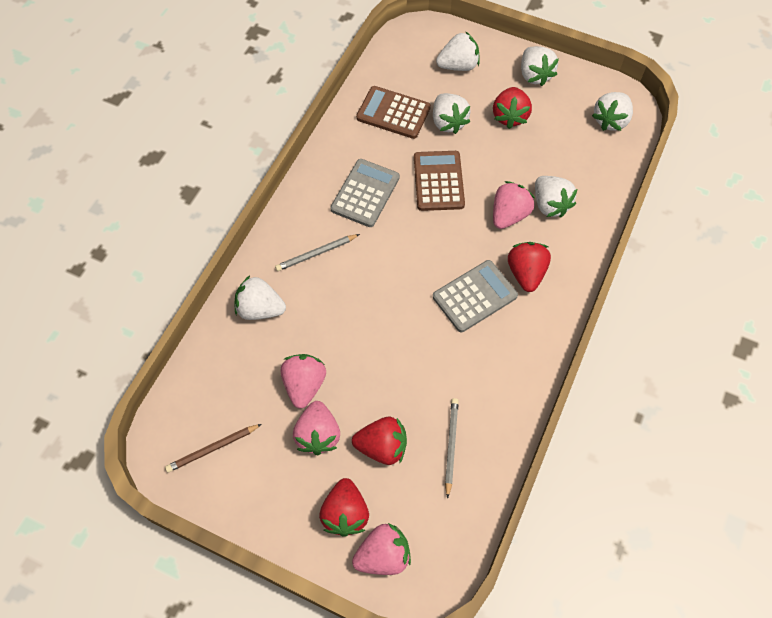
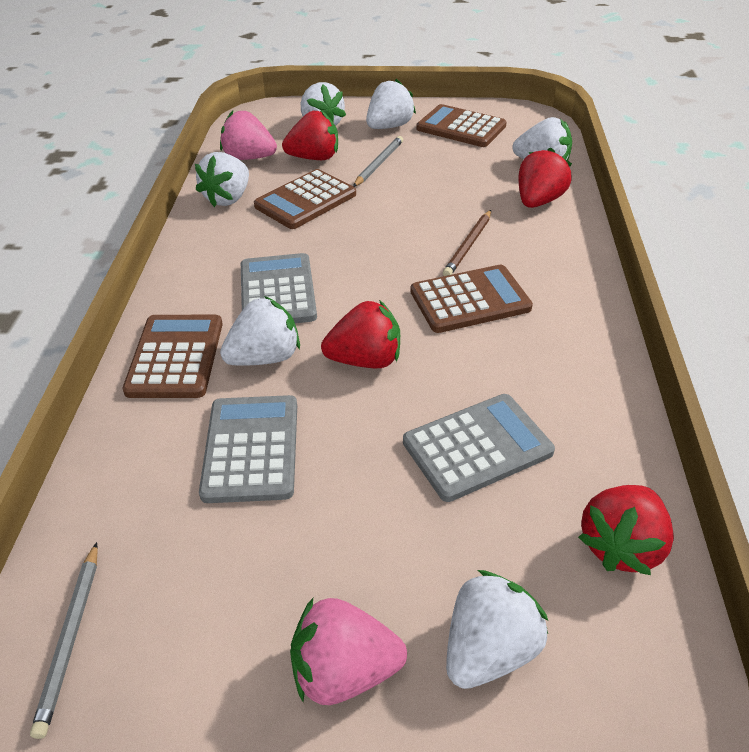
brown calculator: [356,86,431,139] [414,151,465,211] = 2 -> [123,315,223,398] [254,169,356,229] [411,265,533,333] [416,104,507,147] = 4
grey calculator: [330,159,400,227] [433,260,518,332] = 2 -> [199,395,297,503] [241,253,317,323] [403,394,555,502] = 3
pink strawberry: [280,354,326,409] [293,401,340,455] [352,523,411,575] [493,181,535,229] = 4 -> [220,111,277,160] [290,598,407,705] = 2

